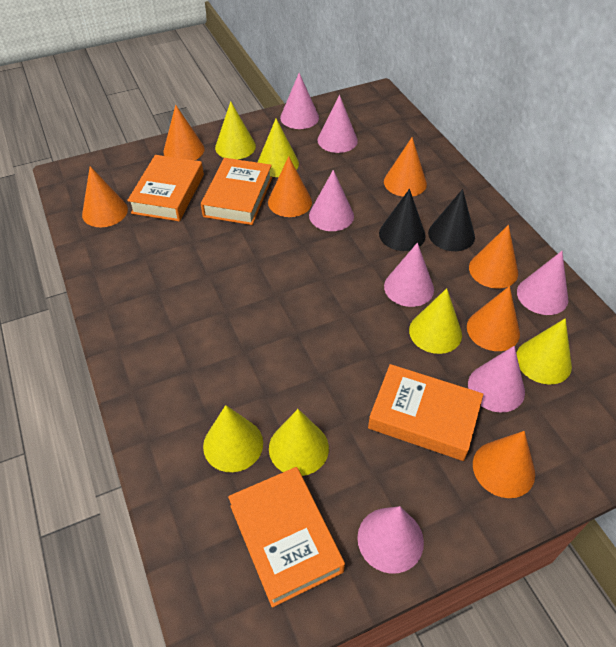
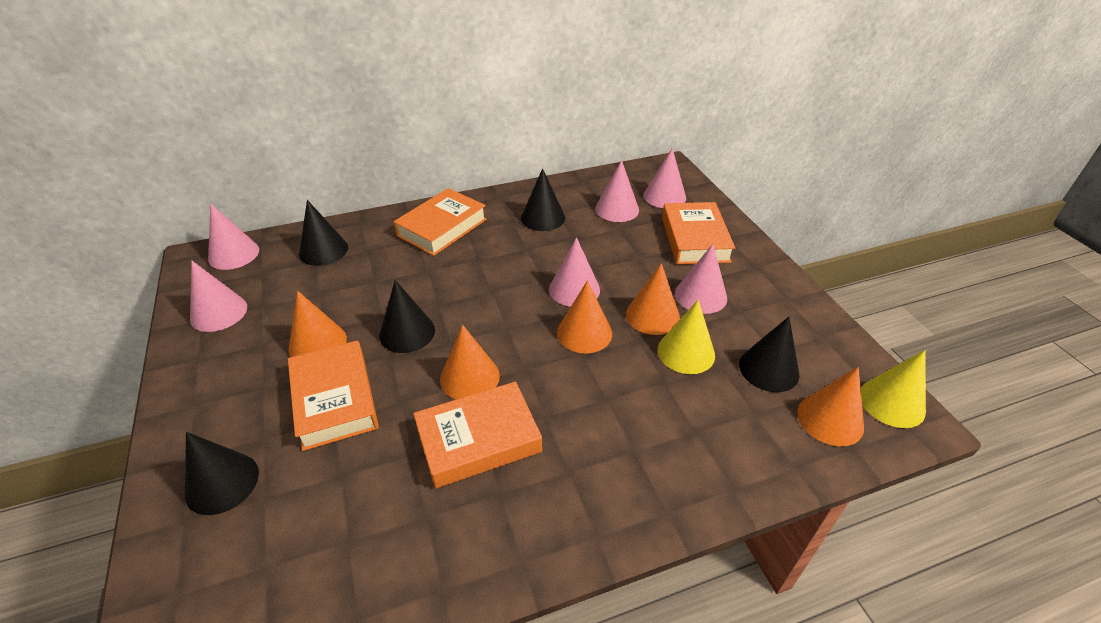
black cone: [379,189,426,251] [428,189,475,251] = 2 -> [185,432,259,515] [299,200,348,266] [379,280,435,353] [521,168,565,231] [739,317,800,392] = 5
orange cone: [82,166,128,227] [163,105,204,160] [268,156,312,217] [384,137,427,197] [467,286,520,351] [469,225,518,288] [473,431,535,498] = 7 -> [288,291,347,357] [440,325,500,400] [557,280,612,353] [626,263,680,335] [798,367,864,447] = 5
pink cone: [280,73,319,129] [309,170,354,231] [318,95,358,153] [357,506,424,574] [384,243,434,307] [468,346,525,412] [517,251,568,315] = 7 -> [190,260,247,332] [208,204,259,270] [549,237,600,307] [595,160,639,222] [643,148,686,208] [675,244,727,314] = 6
yellow cone: [203,405,263,472] [215,101,256,159] [258,119,299,177] [269,409,329,476] [409,288,462,354] [516,318,572,385] = 6 -> [658,300,715,374] [861,350,926,428] = 2

